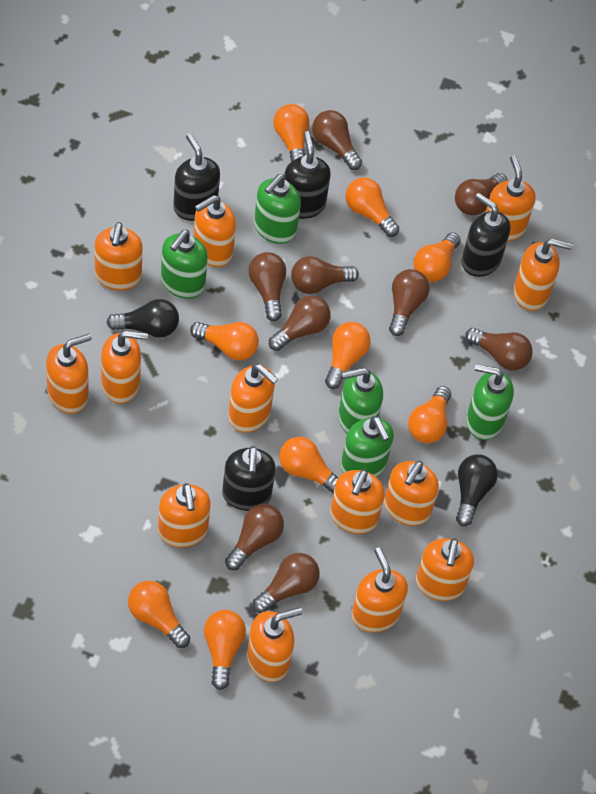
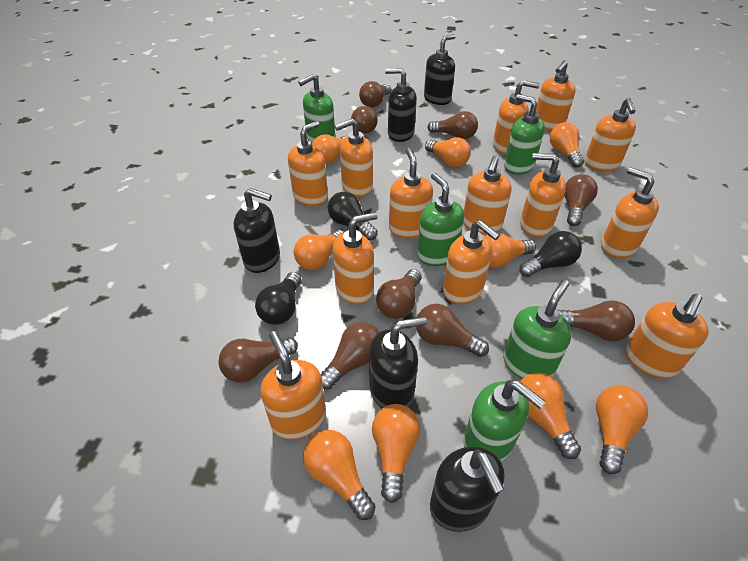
black light bulb: [106,299,179,338] [456,454,498,526] = 2 -> [255,272,301,325] [328,192,378,240] [520,231,582,277] = 3
black soap dispenser: [173,133,220,221] [222,446,276,511] [284,131,331,219] [461,193,510,277] = 4 -> [234,188,280,273] [369,316,427,408] [385,68,417,142] [424,34,456,105] [430,447,505,532] = 5

